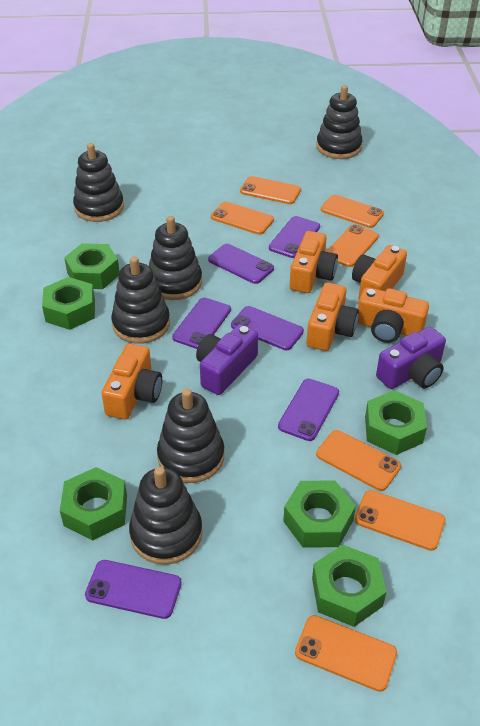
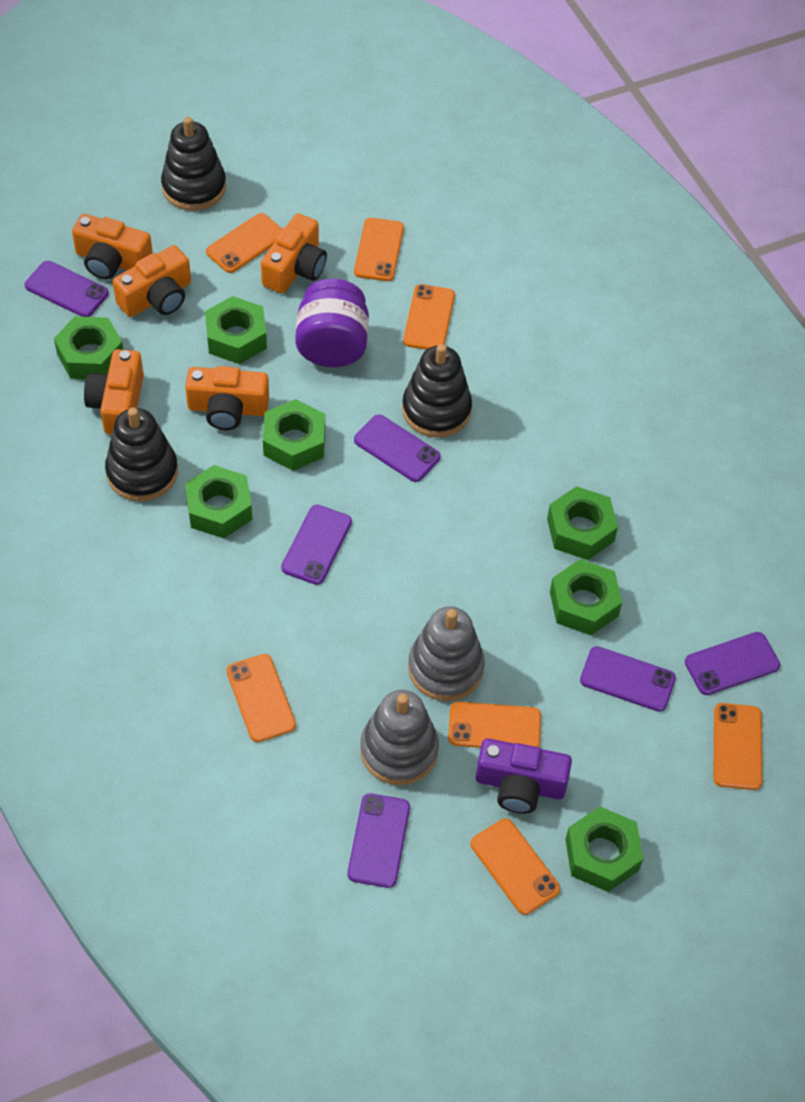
black stacking toy: [73,143,124,222] [111,257,170,344] [129,467,202,565] [149,216,202,300] [157,389,224,483] [316,85,362,159] = 6 -> [105,407,178,501] [161,117,226,211] [402,344,472,438] = 3
green nut: [42,277,95,330] [60,467,127,541] [64,243,119,289] [283,480,356,548] [312,545,386,627] [365,390,427,455] = 6 -> [54,316,123,379] [185,465,252,538] [205,296,267,364] [263,399,325,471] [547,486,618,560] [550,559,622,635] [565,806,643,892] = 7
grey stacking toy: none = 0 -> [360,690,439,785] [408,606,485,701] = 2
purple camera: [196,324,258,395] [376,327,446,389] = 2 -> [476,738,572,814] = 1
purple jar: none = 0 -> [295,279,369,367] = 1

